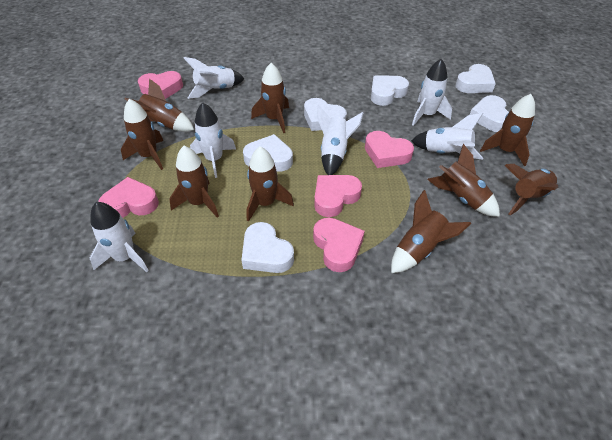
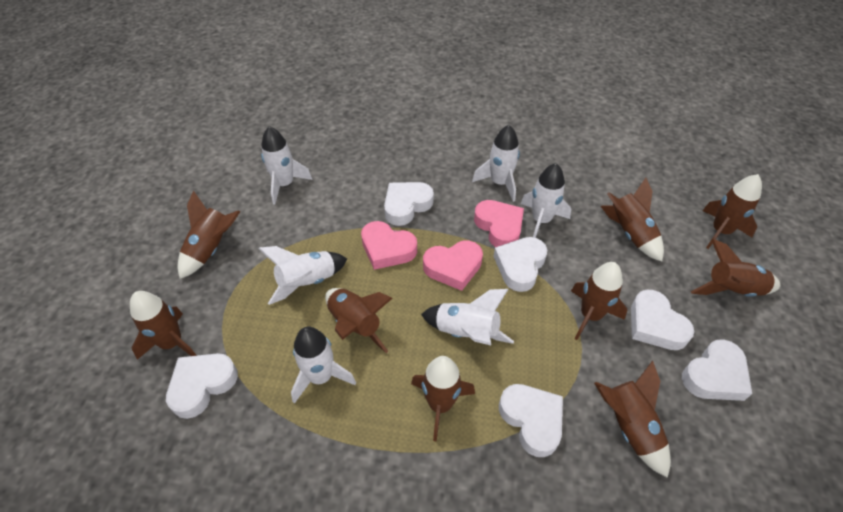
pink heart: [98,177,159,218] [138,71,183,99] [313,218,365,272] [314,175,362,217] [365,131,414,168] = 5 -> [361,221,417,270] [423,241,483,291] [474,200,524,247] = 3

